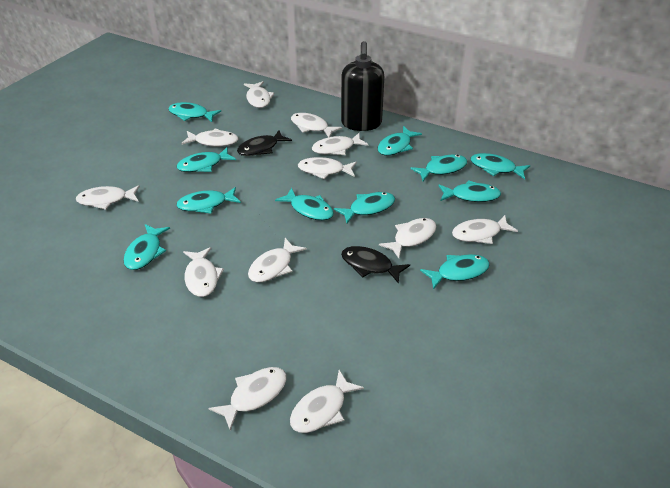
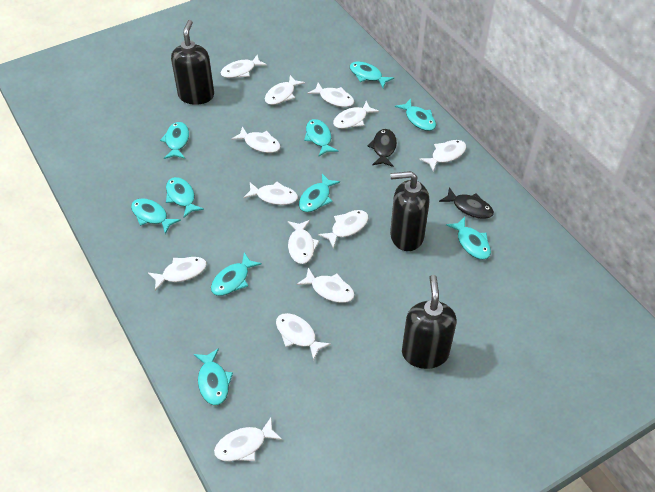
black soap dispenser: [341,41,384,131] = 1 -> [171,20,214,105] [390,171,429,251] [402,275,457,369] = 3
turquoise fish: [123,224,170,270] [168,102,221,122] [176,187,241,214] [177,148,236,172] [275,188,334,220] [334,192,395,223] [377,126,422,156] [410,155,467,181] [420,254,490,290] [438,180,501,202] [470,153,531,179] = 11 -> [131,198,181,234] [160,122,189,159] [166,177,204,218] [194,348,233,405] [211,253,262,296] [299,174,340,212] [304,119,339,156] [350,61,394,88] [395,99,436,131] [446,217,491,260] = 10
white fish: [76,185,140,210] [181,128,239,147] [183,247,224,297] [209,367,287,431] [244,81,274,108] [248,238,307,283] [290,370,364,433] [291,113,342,137] [298,157,357,179] [312,133,369,155] [379,218,437,258] [452,215,518,244] = 12 -> [148,257,207,291] [214,418,282,461] [221,54,267,78] [231,126,281,153] [243,182,298,205] [265,75,305,105] [276,313,331,361] [288,220,320,264] [296,268,355,303] [307,83,354,107] [318,210,369,249] [333,101,379,129] [419,140,466,172] = 13

